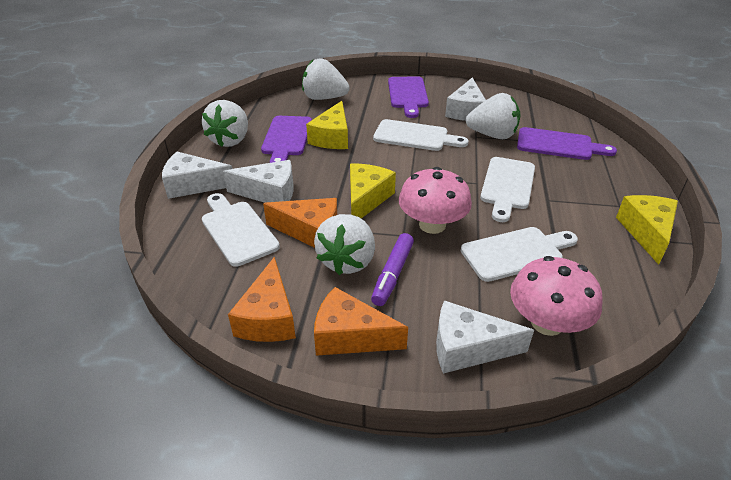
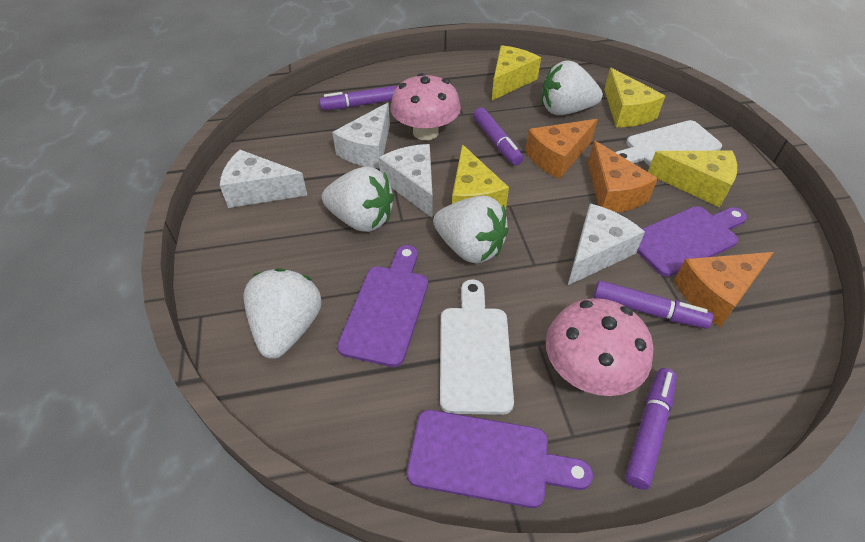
purple marker: [371,233,414,306] = 1 -> [319,86,397,110] [473,107,523,165] [594,280,713,329] [625,368,677,490] = 4
white cutting board: [202,193,280,267] [373,119,469,151] [461,227,578,282] [480,157,535,222] = 4 -> [440,279,514,415] [615,120,722,166] = 2
yellow cheese: [306,101,348,149] [350,163,396,218] [616,195,678,265] = 3 -> [452,144,509,210] [492,45,541,100] [604,68,665,127] [648,151,737,207] = 4

